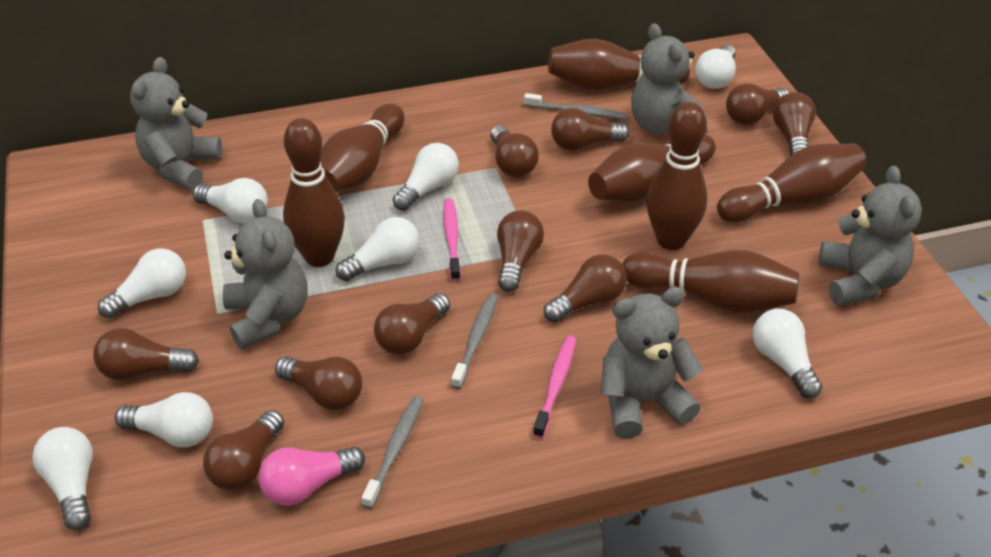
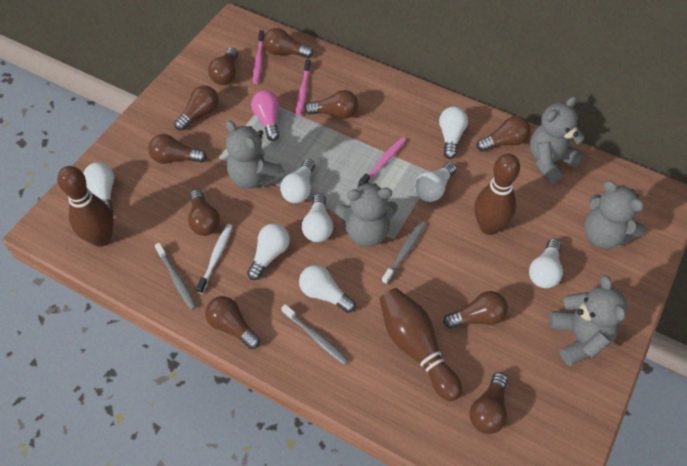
brown bowling pin: [283,118,345,267] [320,104,404,192] [548,39,690,90] [588,134,716,202] [622,250,800,313] [647,102,707,250] [717,144,867,222] = 7 -> [58,166,114,247] [379,288,462,401] [475,153,520,235] = 3
pink toothbrush: [443,198,461,281] [533,336,576,438] = 2 -> [253,30,265,84] [296,59,311,116] [359,137,406,185] = 3
white toothbrush: none = 0 -> [196,224,232,294] = 1

